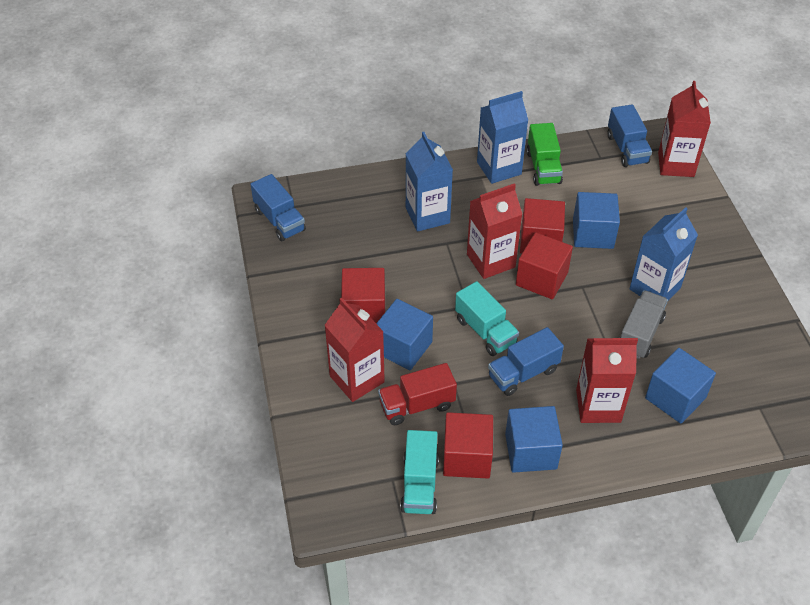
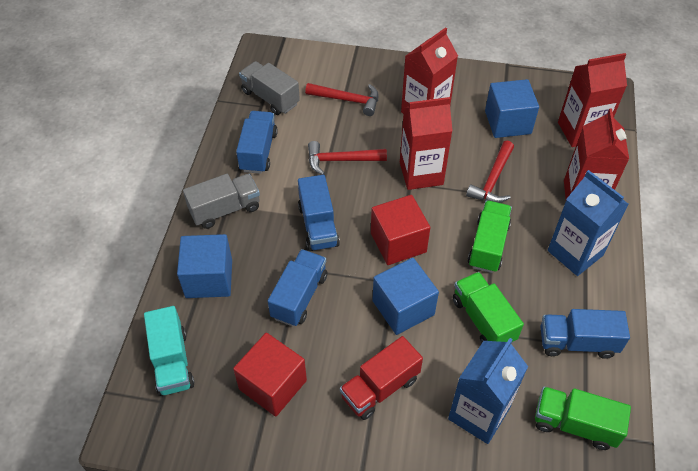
blue carton: [405,132,453,232] [477,91,528,184] [629,207,698,301] = 3 -> [448,338,528,444] [548,170,629,276] = 2
blue cube: [376,299,433,370] [505,406,563,473] [573,192,620,249] [645,348,716,424] = 4 -> [177,234,232,298] [372,258,439,335] [485,79,539,138] = 3
blue truck: [250,174,306,241] [488,327,564,396] [608,104,652,167] = 3 -> [236,111,278,174] [268,249,328,327] [298,175,340,251] [540,309,630,359] = 4
green truck: [526,123,563,186] = 1 -> [453,272,524,344] [468,200,512,273] [535,387,631,450] = 3
grey truck: [619,290,668,359] = 1 -> [183,174,260,229] [239,61,300,115] = 2
red cube: [341,268,385,323] [443,412,493,479] [516,232,573,299] [520,198,565,254] = 4 -> [233,333,307,417] [371,195,430,265] = 2
red hammer: none = 0 -> [305,83,379,116] [308,141,387,175] [466,140,514,203] = 3
turquoise truck: [400,430,439,514] [455,281,519,356] = 2 -> [144,306,194,396] = 1

